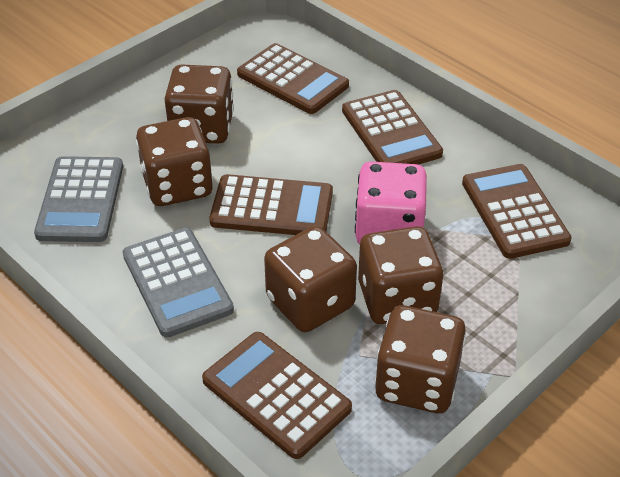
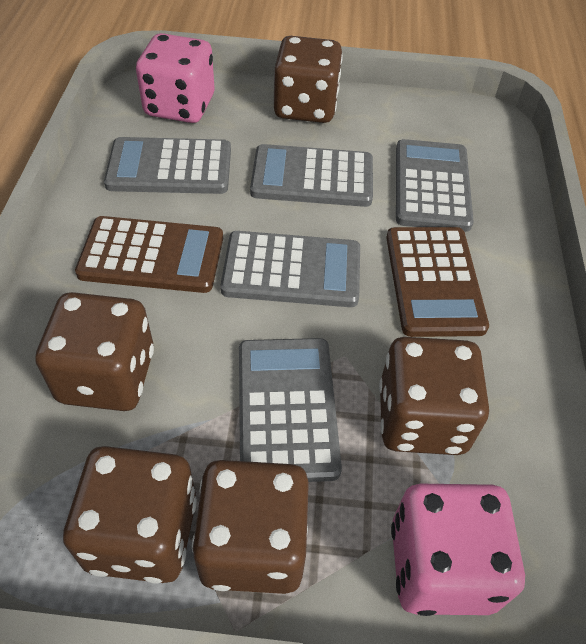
brown calculator: [202,332,352,459] [209,174,333,235] [237,43,349,114] [342,90,443,165] [462,164,572,259] = 5 -> [75,216,223,293] [386,227,489,337] = 2
grey calculator: [34,156,123,242] [123,228,234,338] = 2 -> [104,137,231,194] [220,231,360,307] [239,338,342,482] [250,144,373,207] [396,139,474,232] = 5
pink dice: [355,161,427,245] = 1 -> [136,33,214,123] [391,484,525,616] = 2

